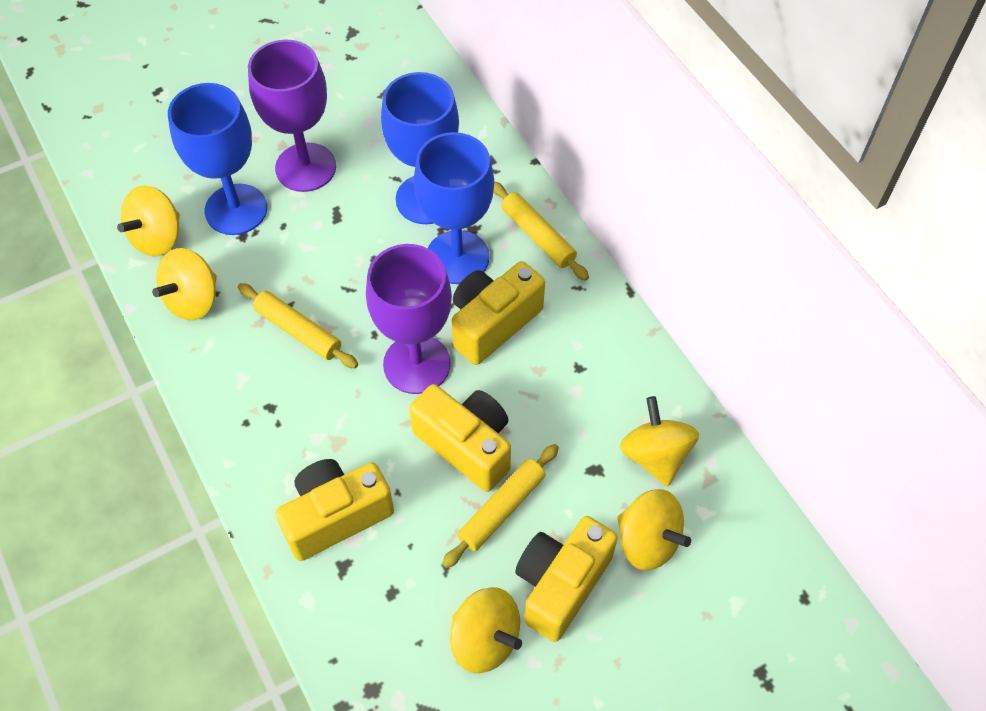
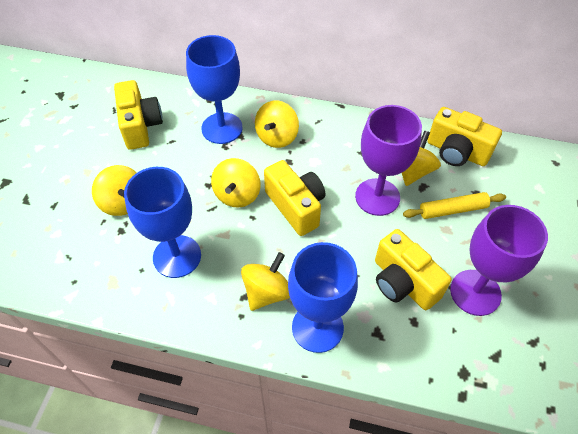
yellow rolling pin: [238,283,358,368] [442,444,559,568] [493,182,589,281] = 3 -> [403,192,506,219] = 1

